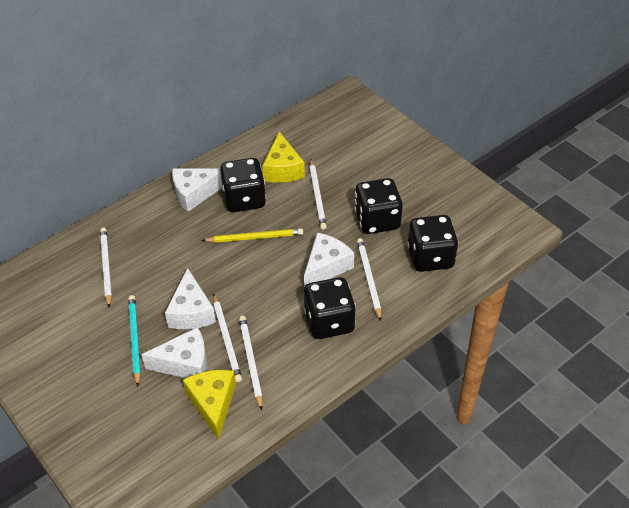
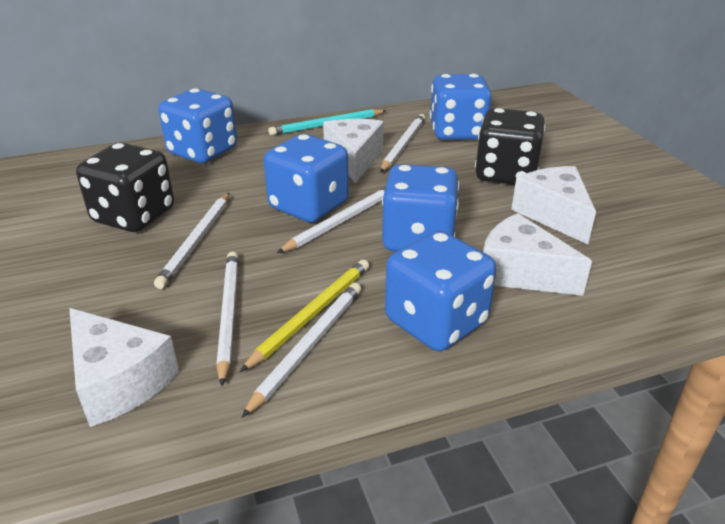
black dice: [220,158,266,212] [304,277,356,339] [354,178,403,234] [407,215,458,272] = 4 -> [76,143,174,232] [475,108,545,185] = 2
blue dice: none = 0 -> [158,88,237,163] [264,134,349,223] [382,164,459,252] [385,231,496,351] [430,74,492,140] = 5
yellow cheese: [183,370,236,440] [262,132,305,183] = 2 -> none = 0

